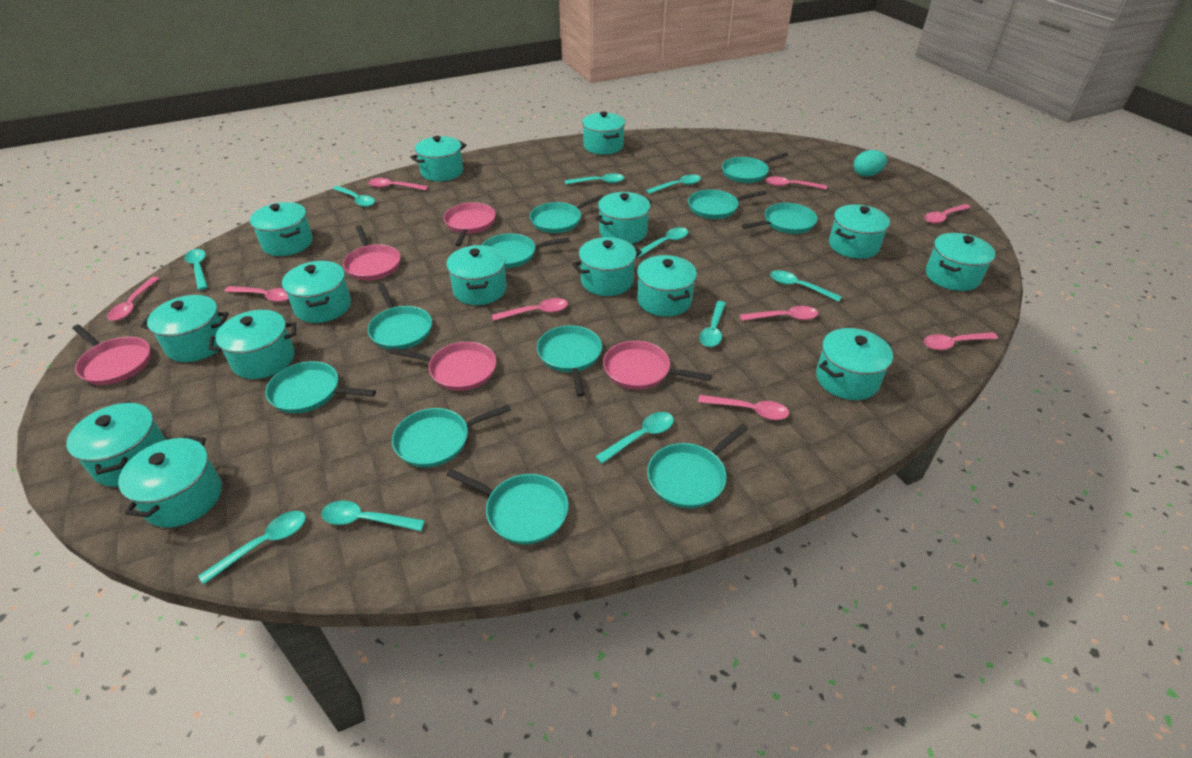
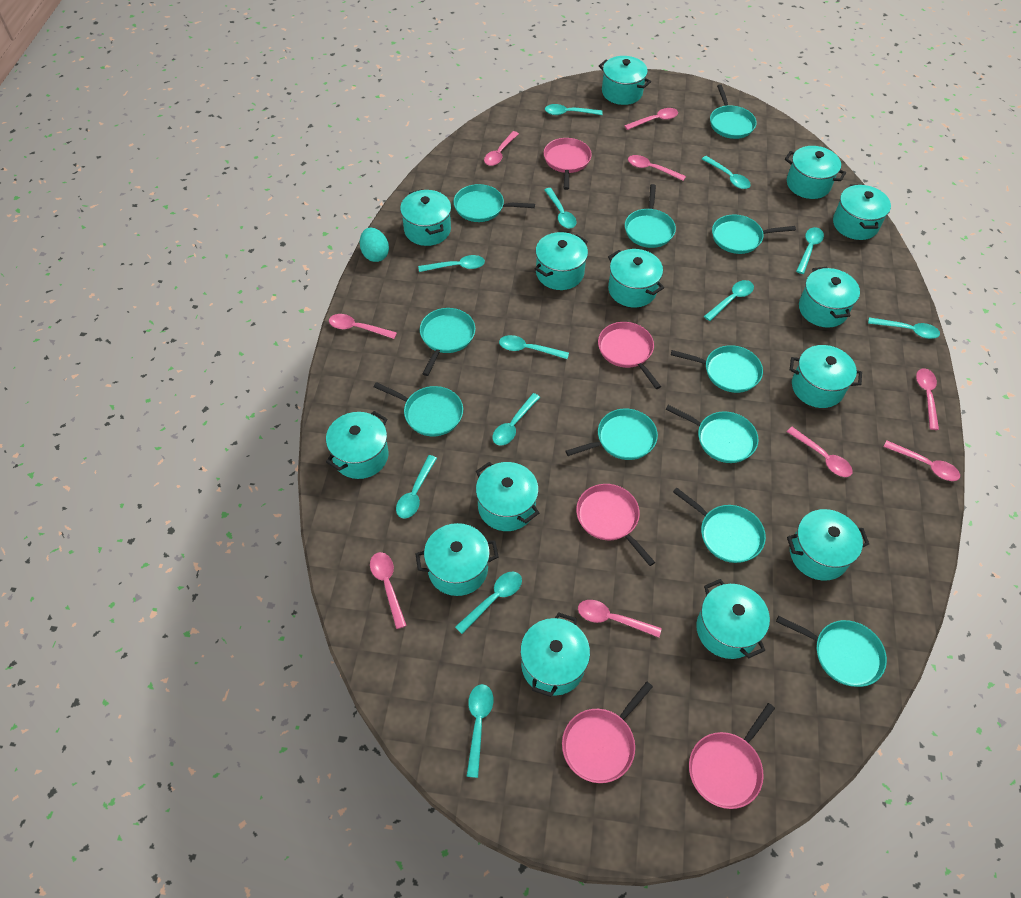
turquoise pot: [66,401,166,487] [118,435,222,528] [141,295,229,362] [208,310,296,379] [250,202,313,256] [282,261,351,323] [410,136,466,181] [446,245,507,305] [572,237,642,296] [582,111,625,155] [595,192,652,244] [637,255,697,317] [816,328,893,400] [829,204,890,259] [926,233,995,291] = 15 -> [326,411,388,479] [400,189,451,246] [416,523,499,596] [476,462,539,531] [520,612,590,697] [535,232,588,290] [599,56,651,105] [608,249,664,307] [696,579,770,659] [785,146,846,199] [787,509,869,580] [790,345,862,408] [799,267,860,328] [833,184,891,240] = 14
turquoise spoon: [185,249,207,290] [198,511,306,585] [321,501,425,531] [333,186,375,207] [565,174,624,185] [595,412,674,464] [636,227,688,257] [646,174,701,194] [699,301,726,347] [770,270,842,302] = 10 -> [396,455,437,519] [418,255,485,272] [455,571,522,634] [466,684,493,778] [492,393,540,445] [499,335,569,359] [545,104,603,115] [545,188,577,229] [702,156,751,189] [704,280,754,321] [796,227,824,274] [868,317,940,339] = 12

